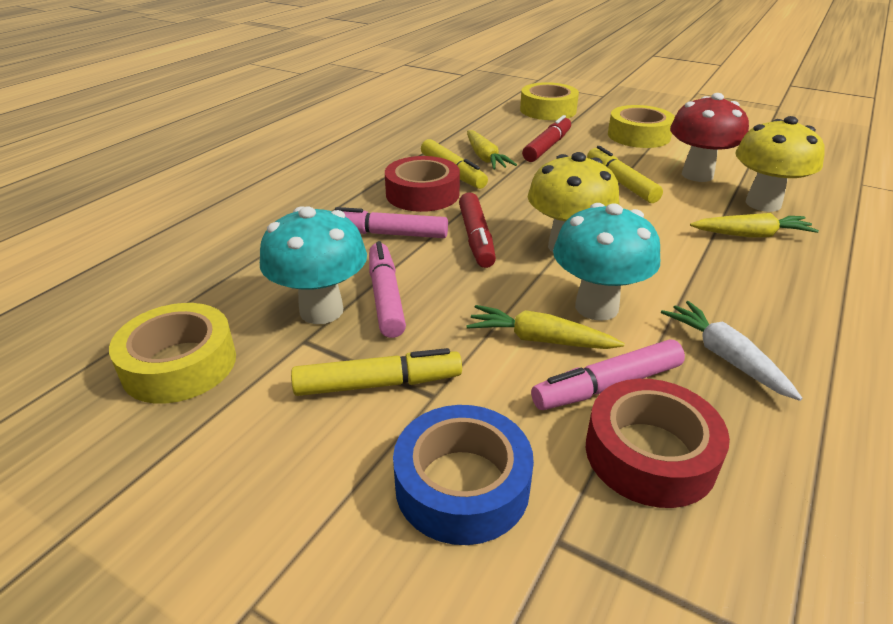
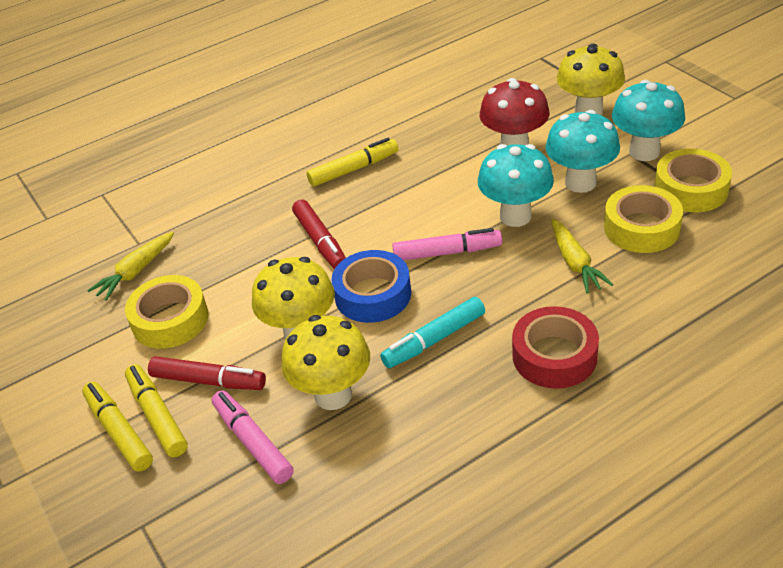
pink marker: [335,207,448,238] [369,241,406,338] [531,339,685,410] = 3 -> [212,391,294,484] [392,228,502,260] = 2
red tape: [385,156,460,212] [586,379,730,508] = 2 -> [512,306,599,389] = 1
turquoise marker: none = 0 -> [380,297,485,368] = 1
turquoise mushroom: [260,206,367,324] [553,203,660,321] = 2 -> [478,144,554,227] [545,110,620,193] [612,80,685,161] = 3
white carrot: [661,301,802,401] = 1 -> none = 0
yellow carrot: [466,305,625,349] [467,130,517,170] [690,213,819,238] = 3 -> [87,232,174,301] [552,219,614,294] = 2
yellow mushroom: [528,152,620,252] [735,116,825,212] = 2 -> [252,257,335,340] [281,315,370,410] [557,44,625,116] = 3

